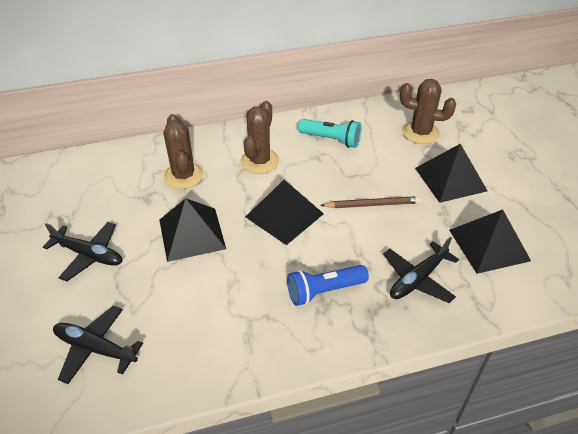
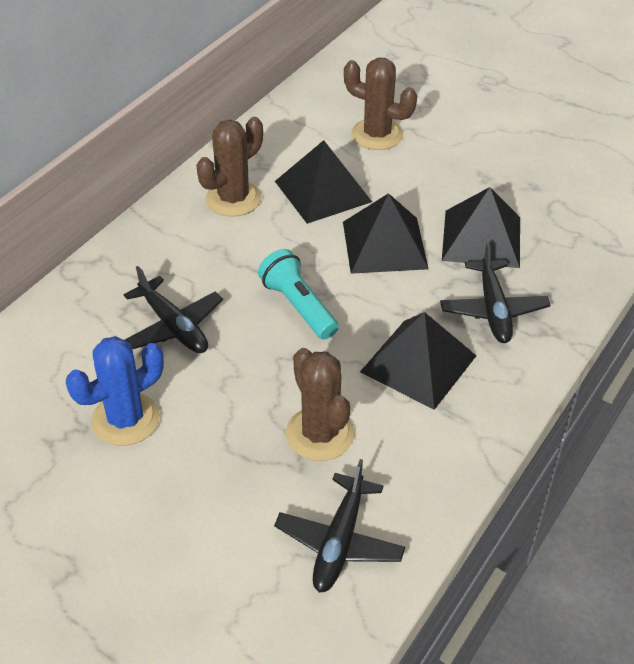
blue cactus: none = 0 -> [66,336,164,446] = 1
blue flashlight: [287,265,369,306] = 1 -> none = 0
brown pencil: [320,196,421,208] = 1 -> none = 0

